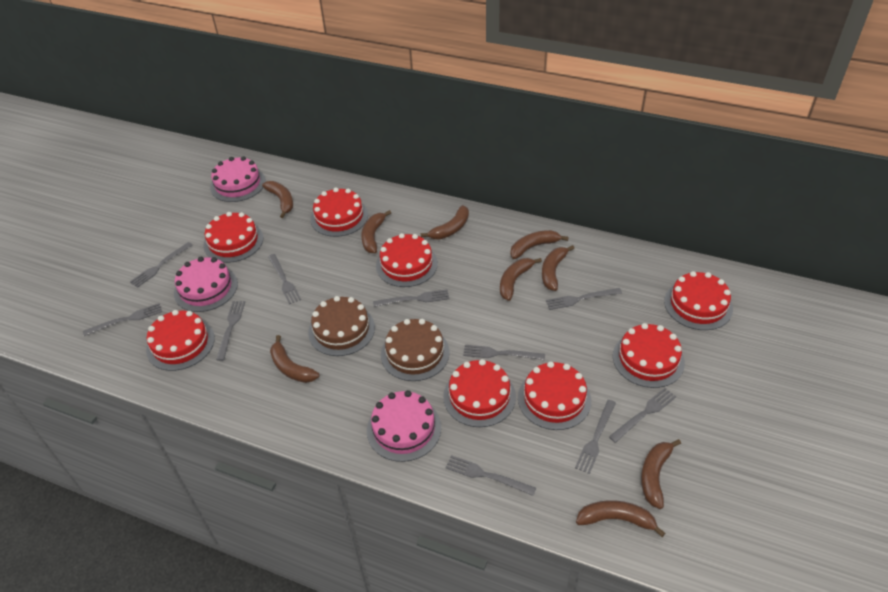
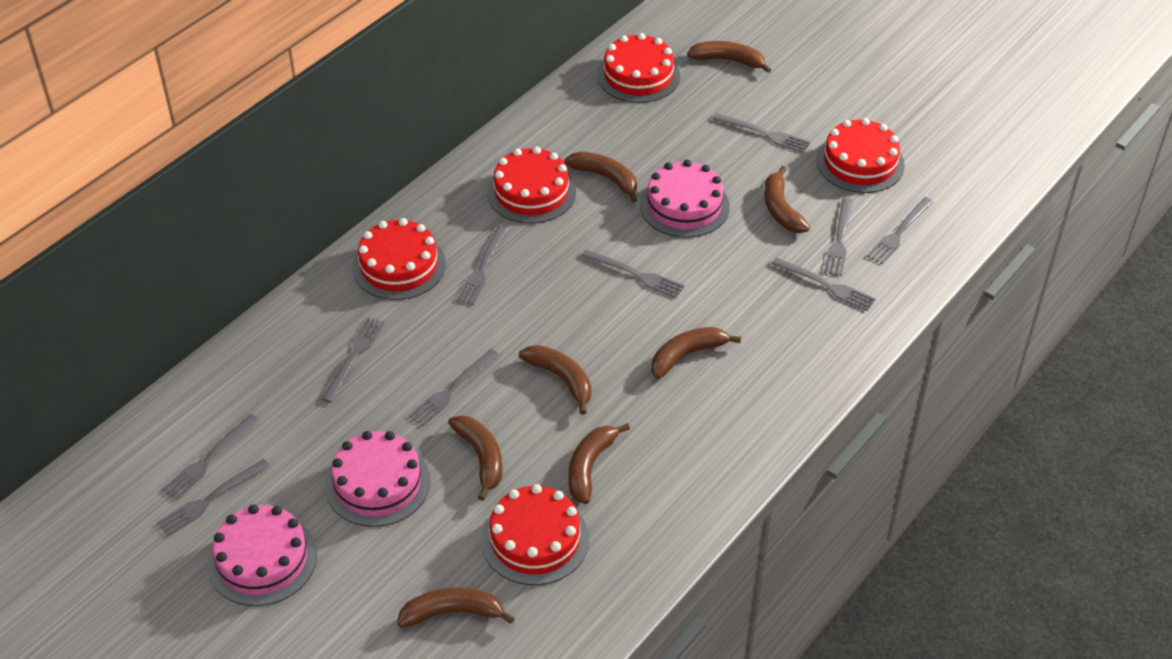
brown banana: [262,181,293,218] [270,335,319,383] [361,210,391,253] [421,205,469,240] [500,258,542,301] [510,230,569,259] [542,245,575,291] [576,500,665,537] [641,439,681,509] = 9 -> [397,587,515,627] [448,415,502,501] [519,345,591,414] [564,152,637,203] [568,423,630,504] [651,327,741,379] [687,41,771,73] [764,166,810,233] = 8
brown cake: [308,296,375,356] [381,319,450,381] = 2 -> none = 0
red cake: [146,310,215,371] [203,212,263,263] [310,188,368,237] [376,233,438,287] [443,359,516,427] [518,361,591,430] [613,323,685,388] [664,271,733,330] = 8 -> [352,218,446,300] [482,484,589,585] [487,147,576,223] [597,33,680,103] [816,118,905,193] = 5

